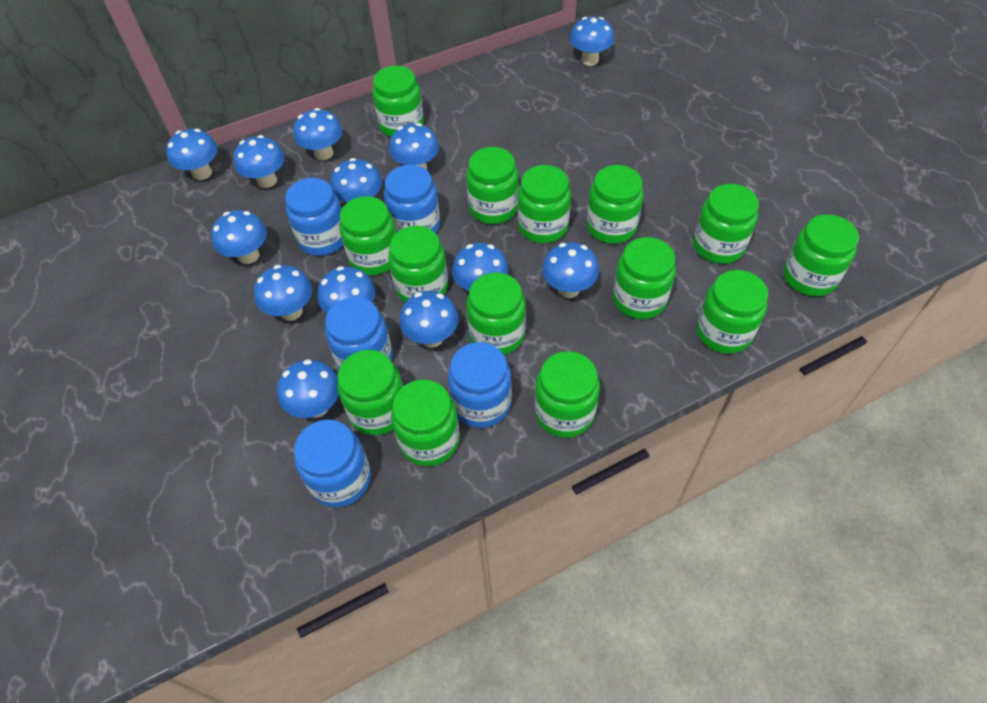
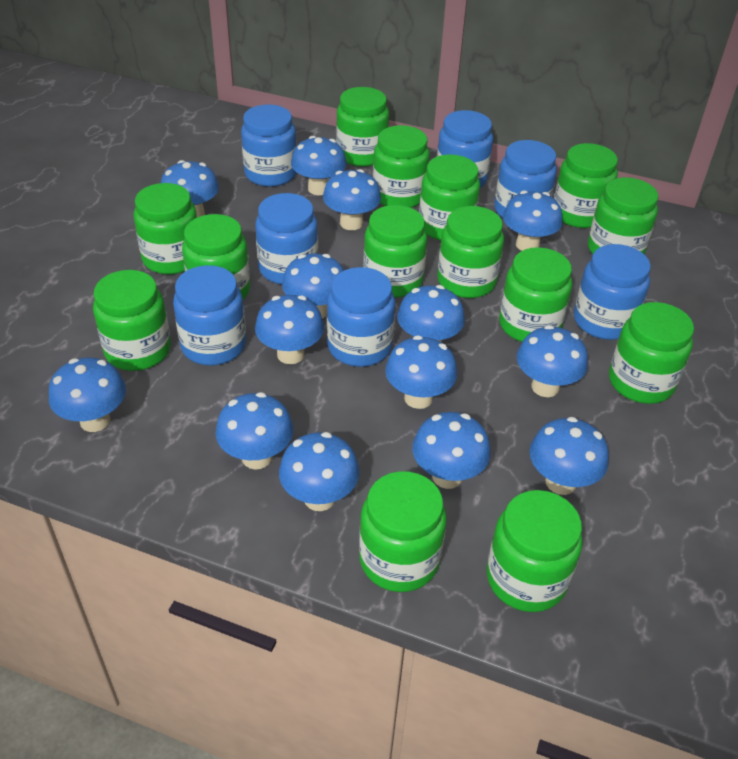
blue jar: [285,178,343,256] [294,420,371,507] [325,297,392,369] [384,165,440,233] [448,342,512,428] = 5 -> [173,265,246,366] [241,105,297,187] [255,193,318,285] [327,267,395,367] [437,110,493,188] [494,140,557,218] [574,244,651,340] = 7
blue mushroom: [166,129,218,180] [211,210,267,264] [233,135,285,188] [254,265,312,321] [277,359,339,418] [293,108,342,160] [318,266,375,313] [331,158,382,202] [389,123,439,170] [400,291,459,348] [452,243,509,291] [542,242,599,298] [570,17,614,66] = 13 -> [49,358,126,432] [161,160,219,218] [215,392,293,470] [255,295,324,364] [279,432,360,511] [282,254,344,319] [291,136,347,195] [323,169,381,230] [385,335,457,409] [397,285,465,343] [412,412,491,489] [503,190,563,251] [517,325,588,397] [530,417,609,495] = 14

